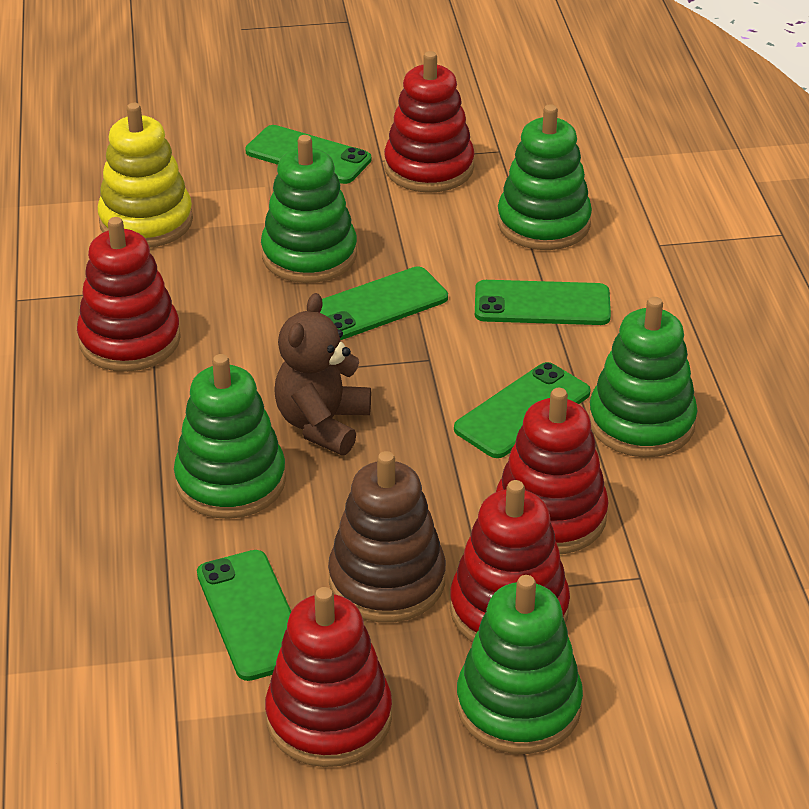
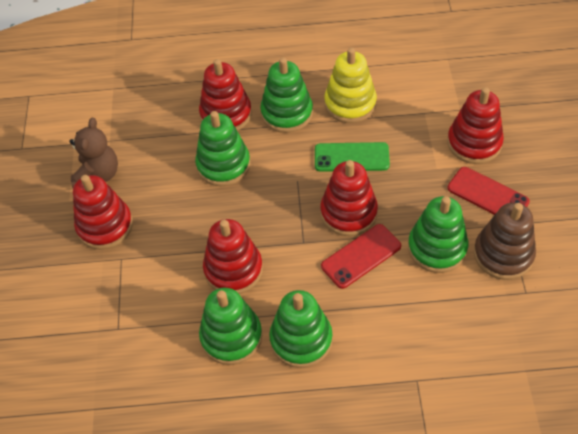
green phone: [197,550,291,681] [245,125,371,184] [320,266,448,340] [454,362,591,458] [475,280,611,325] = 5 -> [315,142,390,172] = 1
red phone: none = 0 -> [321,224,401,289] [447,167,530,215] = 2

